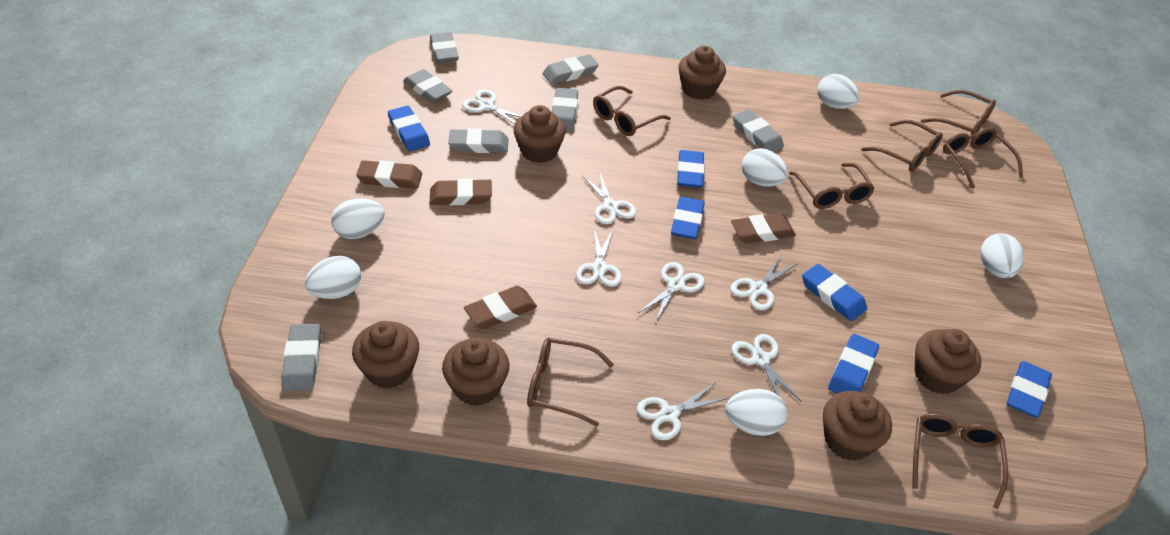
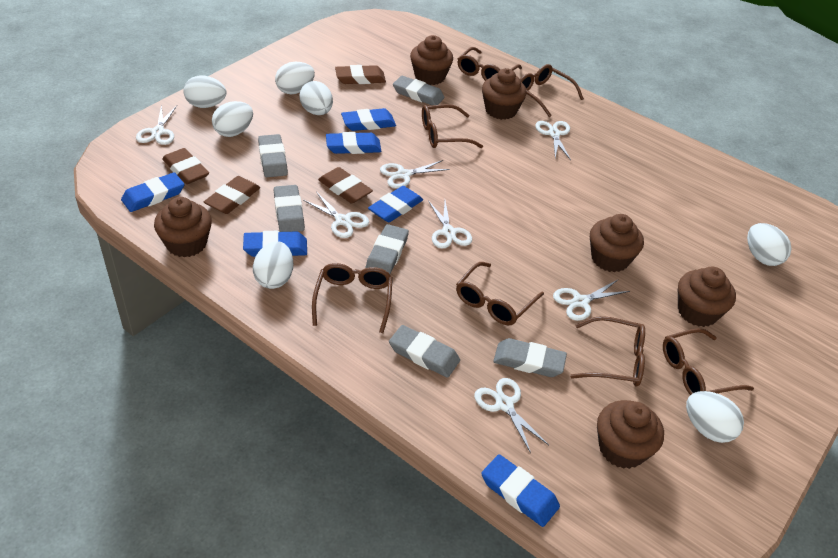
grey eraser: [281,324,321,391] [403,69,453,103] [430,32,459,63] [448,128,508,153] [543,54,599,85] [552,88,578,131] [733,110,784,152] = 7 -> [258,134,288,177] [274,185,305,232] [365,224,409,274] [389,325,460,378] [393,76,445,105] [493,338,567,377] = 6
white egg: [305,256,361,299] [331,198,385,239] [725,389,787,436] [742,148,788,187] [817,74,859,109] [980,233,1024,278] = 6 -> [183,76,226,108] [212,101,253,137] [253,241,293,289] [275,62,315,94] [299,81,333,115] [686,391,744,443] [747,223,791,266] = 7

